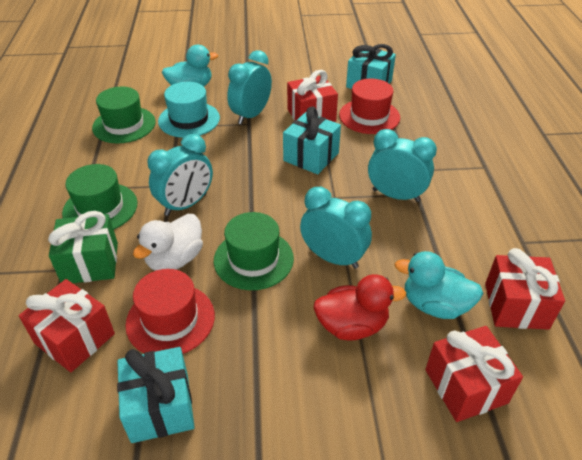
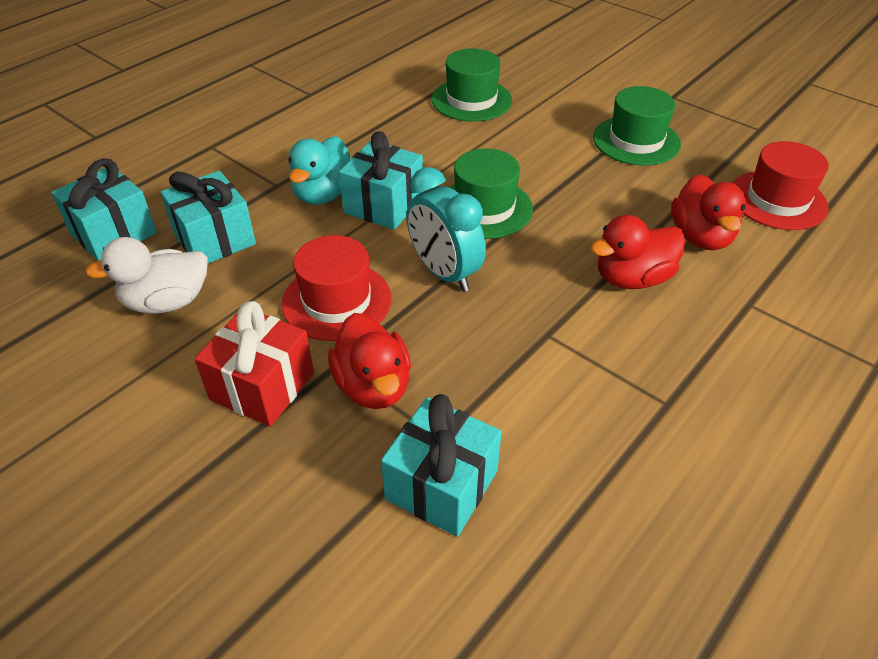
green gift: [48,211,118,283] = 1 -> none = 0
red duck: [313,274,406,341] = 1 -> [328,313,411,409] [590,215,686,289] [671,174,746,250] = 3
red gift: [19,279,115,372] [287,70,338,122] [425,326,523,422] [485,248,565,330] = 4 -> [194,301,314,427] = 1
turquoise clock: [147,134,213,216] [227,50,272,124] [300,187,372,269] [368,129,437,202] = 4 -> [407,167,486,292] = 1
turquoise duck: [162,45,218,86] [395,251,483,319] = 2 -> [288,136,351,205] = 1
turquoise gift: [117,347,195,443] [283,106,341,174] [346,44,396,89] = 3 -> [51,158,157,261] [160,171,256,263] [339,131,423,230] [381,394,502,537] = 4
turquoise hat: [158,82,220,138] = 1 -> none = 0

